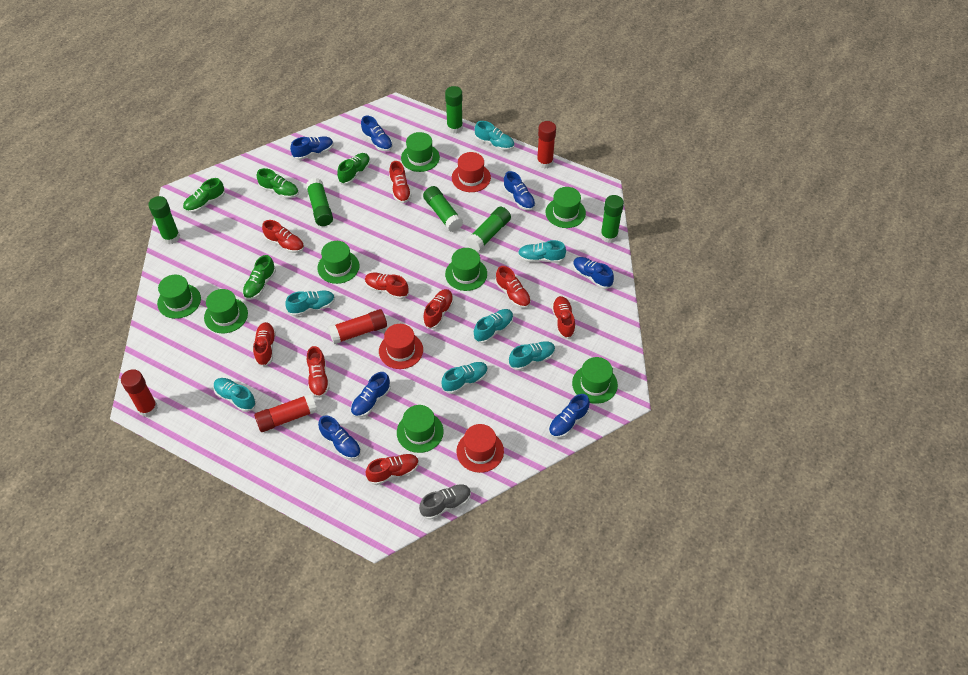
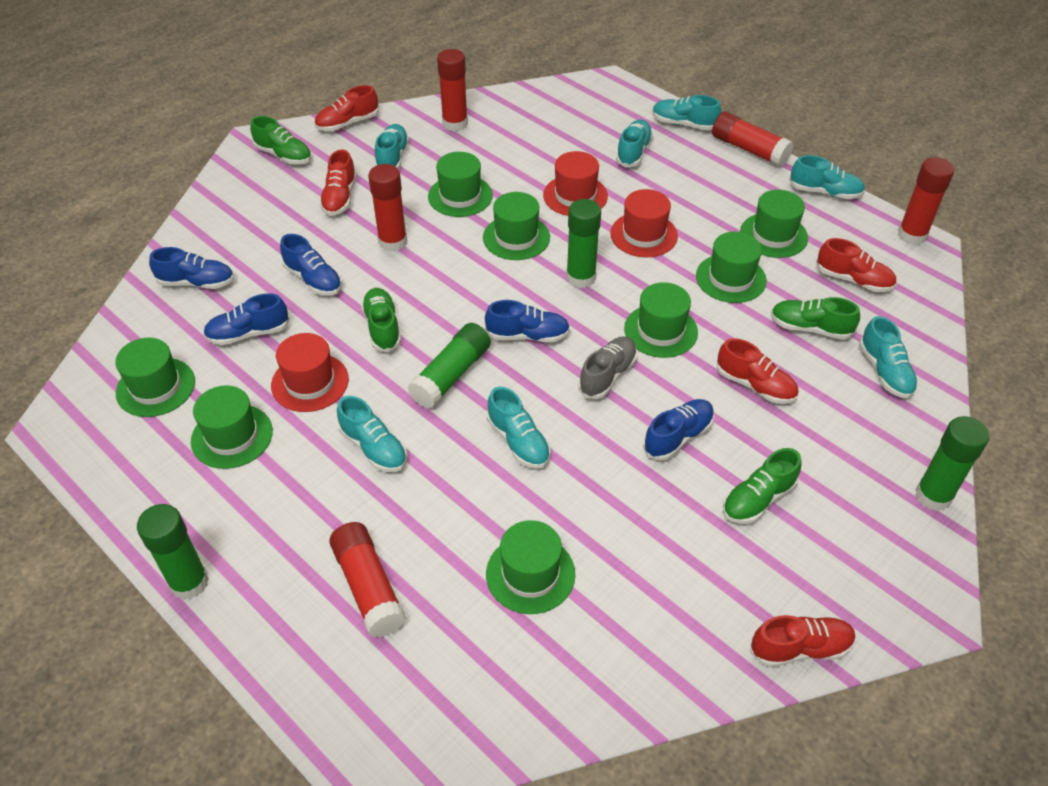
blue shoe: [290,136,334,160] [318,415,361,459] [351,372,391,417] [361,116,393,151] [503,171,535,211] [549,394,590,438] [573,257,614,289] = 7 -> [149,247,234,289] [203,293,290,345] [280,234,342,296] [485,300,570,342] [643,399,714,461] = 5
green glue stick: [148,196,180,244] [306,178,333,226] [423,186,463,232] [445,86,463,134] [466,207,511,252] [600,195,624,243] = 6 -> [137,504,209,600] [407,323,491,409] [566,199,601,288] [915,416,989,511] = 4
red glue stick: [121,369,158,417] [254,393,317,432] [328,309,387,344] [537,121,556,169] = 4 -> [329,522,406,637] [368,164,407,252] [437,49,468,131] [712,112,794,167] [898,157,954,245] = 5
red shoe: [253,322,276,367] [262,220,304,253] [307,346,329,398] [365,272,409,299] [366,454,419,485] [389,161,412,203] [423,289,454,329] [495,266,531,308] [552,296,576,339] = 9 -> [314,85,378,131] [319,149,357,216] [717,338,799,404] [750,615,856,667] [816,238,897,292] = 5

